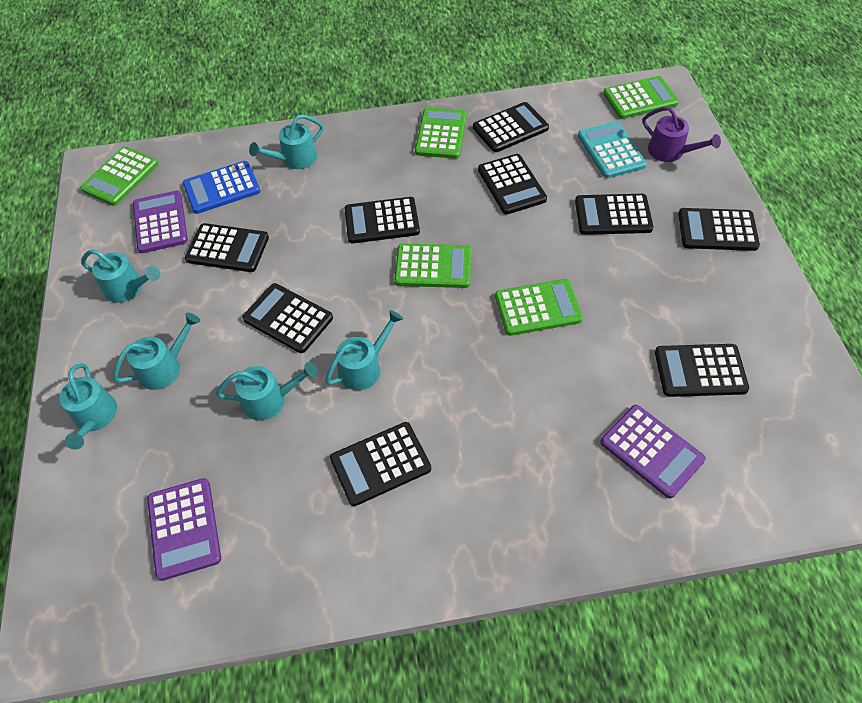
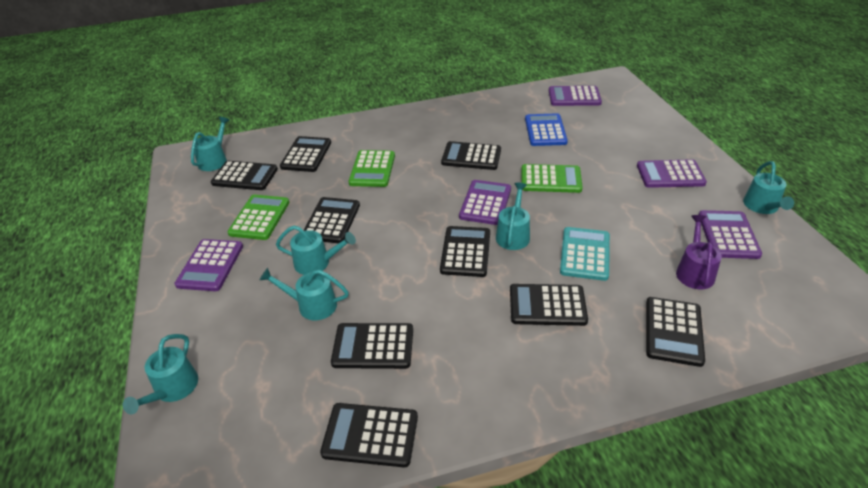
green calculator: [80,147,158,206] [394,243,471,288] [415,108,467,159] [495,279,583,336] [603,76,679,119] = 5 -> [227,195,289,240] [349,150,395,187] [521,164,583,193] = 3
purple calculator: [133,191,188,253] [147,478,221,581] [600,405,706,499] = 3 -> [174,239,243,291] [459,180,511,225] [549,86,602,106] [637,159,707,188] [699,210,762,259] = 5

